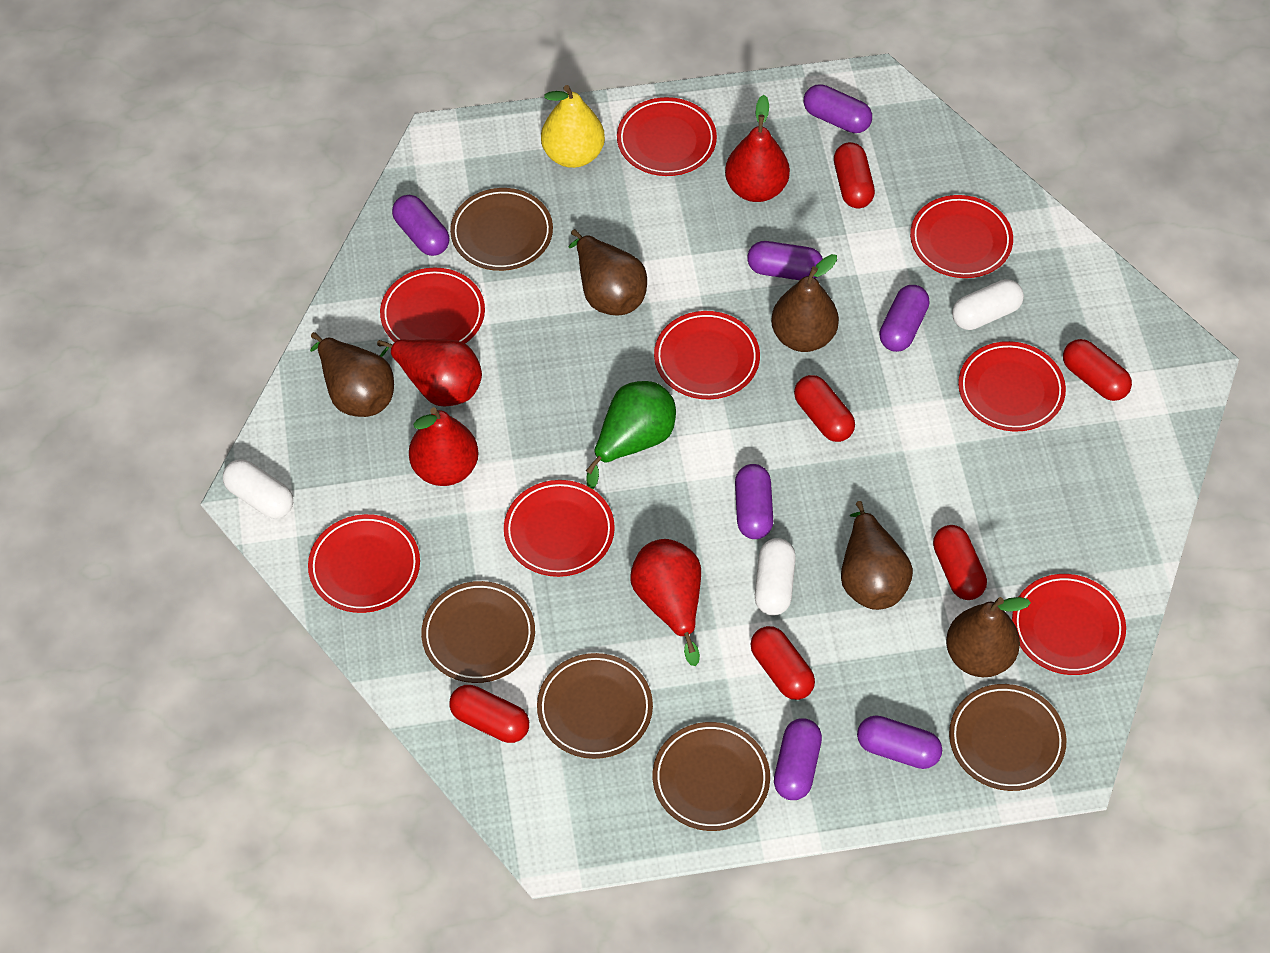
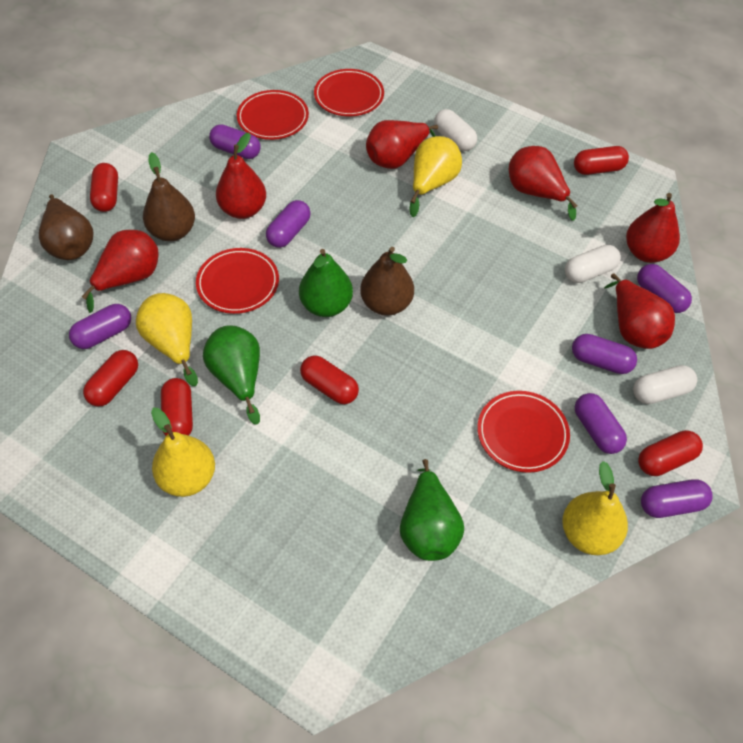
brown pear: [310,332,394,417] [568,229,647,315] [771,254,839,352] [841,501,913,610] [946,597,1031,677] = 5 -> [39,194,94,260] [143,152,195,241] [360,247,414,316] = 3
brown plate: [421,581,535,683] [450,188,553,271] [537,653,653,759] [653,722,770,831] [949,684,1067,791] = 5 -> none = 0
green pear: [586,381,676,489] = 1 -> [203,325,260,425] [299,249,353,317] [400,459,464,561] = 3
red pear: [377,339,482,407] [409,407,479,486] [630,539,701,666] [725,95,790,202] = 4 -> [82,230,158,313] [216,133,266,219] [366,120,438,169] [509,146,577,220] [604,274,675,349] [626,193,680,263] = 6
red plate: [308,514,420,613] [380,267,485,343] [504,480,615,577] [617,97,717,176] [654,311,760,399] [910,195,1013,278] [958,341,1066,432] [1012,574,1126,675] = 8 -> [196,248,279,314] [237,90,309,140] [314,69,384,116] [477,391,570,473] = 4
yellow pear: [541,85,605,168] = 1 -> [136,293,198,386] [151,408,215,497] [409,136,462,217] [562,461,628,555] = 4

